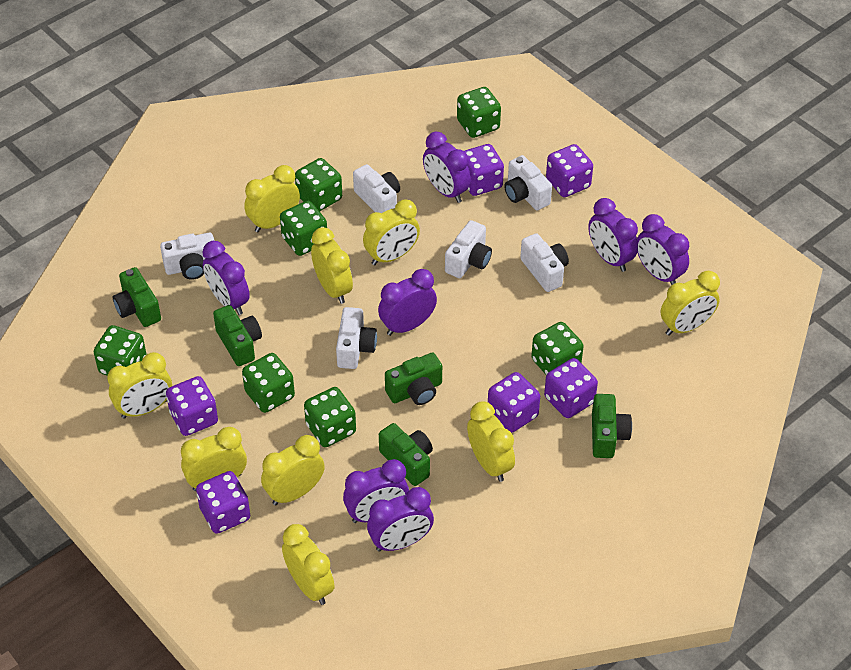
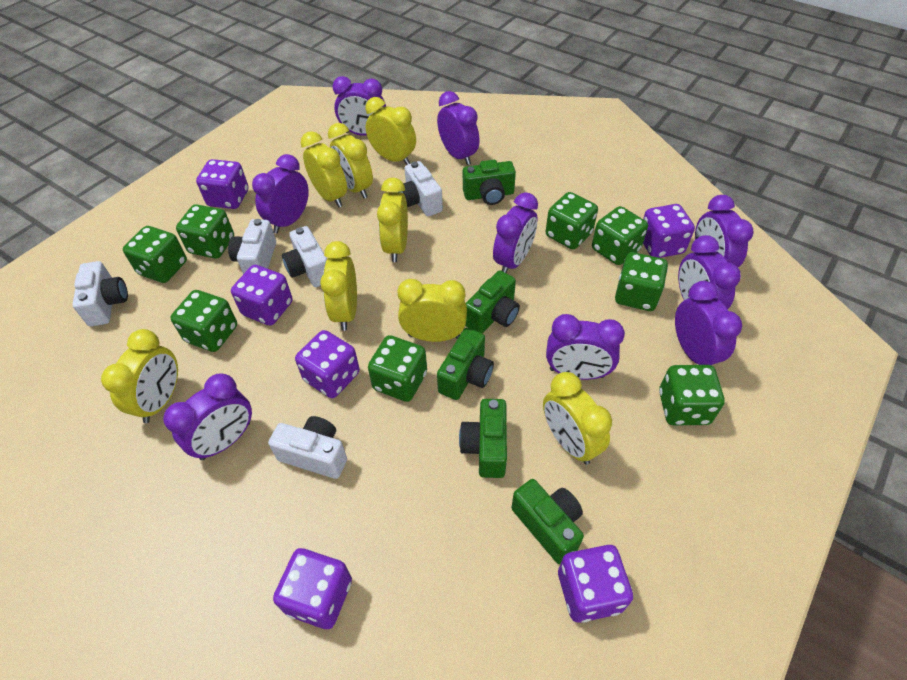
green dice: [94,325,147,376] [242,353,295,413] [280,201,327,256] [295,158,342,212] [304,387,356,447] [457,87,501,138] [531,322,584,375] = 7 -> [123,226,187,283] [170,290,237,352] [176,204,234,259] [368,335,427,402] [545,192,598,249] [592,206,648,265] [615,252,668,311] [659,365,725,425] = 8
purple clock: [202,241,250,315] [343,459,409,523] [367,487,434,552] [378,269,437,336] [423,132,471,203] [588,198,638,272] [637,214,689,285] = 7 -> [163,373,252,460] [252,154,309,233] [333,76,386,136] [437,91,480,165] [493,192,538,273] [546,314,625,380] [675,281,742,365] [678,235,741,309] [695,195,753,267] = 9
white camera: [160,233,215,280] [336,307,377,369] [353,164,400,213] [445,220,492,278] [504,155,552,210] [520,233,569,292] = 6 -> [72,261,128,326] [228,219,276,274] [268,416,347,479] [282,226,327,287] [400,161,443,216] = 5
yellow clock: [107,352,172,419] [181,427,247,491] [244,165,300,232] [261,435,325,505] [282,524,335,605] [311,227,353,304] [363,199,420,265] [467,401,515,482] [661,271,720,336] = 9 -> [101,329,178,423] [301,131,347,207] [320,241,357,331] [328,123,373,198] [365,97,416,165] [377,178,408,262] [397,279,467,342] [543,372,612,465] = 8

